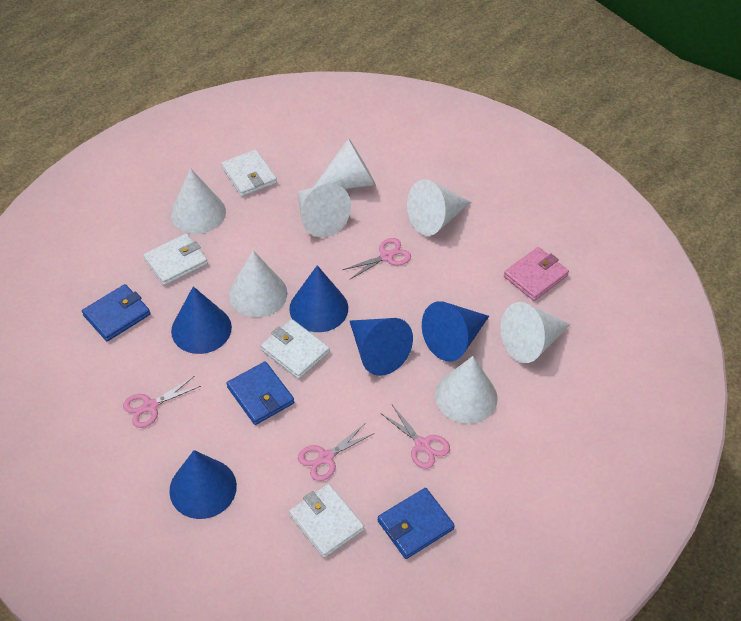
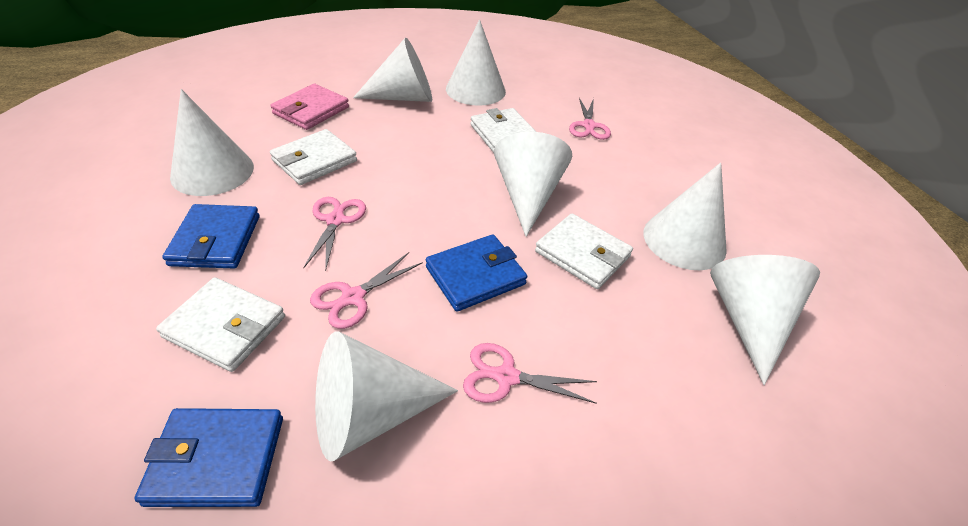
blue cone: [169,450,237,519] [171,286,232,354] [289,265,348,332] [350,318,413,376] [422,301,489,362] = 5 -> none = 0

